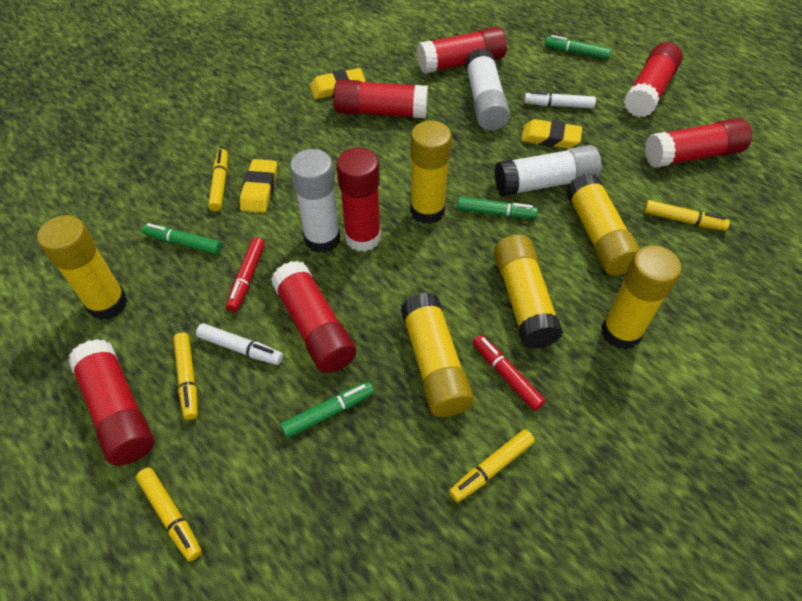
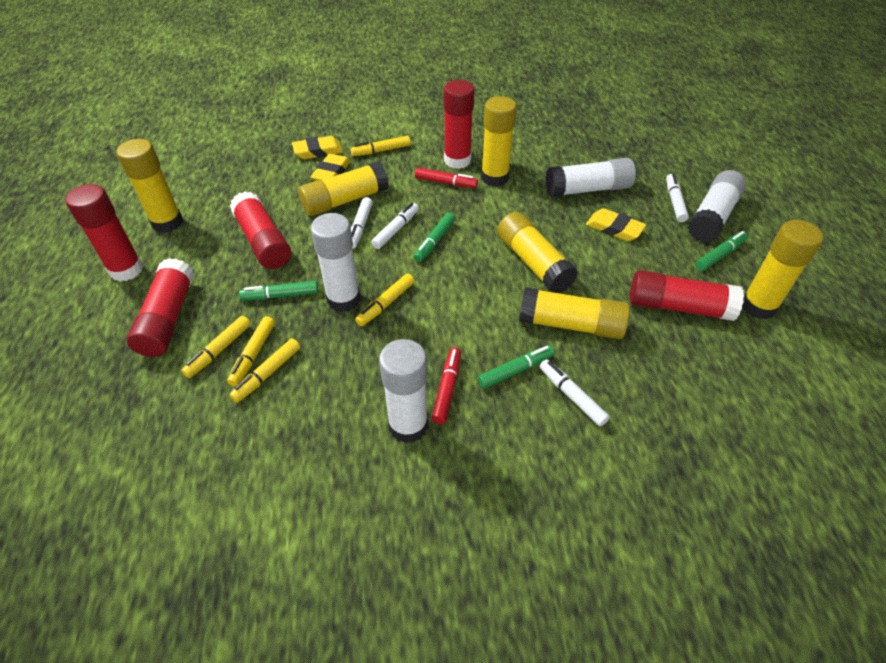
red glue stick: [68,339,154,466] [271,261,356,373] [333,79,428,118] [336,147,381,252] [417,27,507,74] [624,42,683,117] [645,118,752,168] = 7 -> [65,184,143,282] [127,258,194,357] [230,191,291,269] [444,80,475,169] [630,270,744,321] = 5
white glue stick: [290,149,341,253] [465,48,510,131] [495,145,602,196] = 3 -> [311,213,361,312] [379,339,428,443] [546,158,636,197] [688,170,746,242] = 4
white marker: [196,323,283,365] [524,91,596,108] = 2 -> [351,197,373,249] [371,203,419,249] [540,359,610,426] [666,174,689,222] = 4

